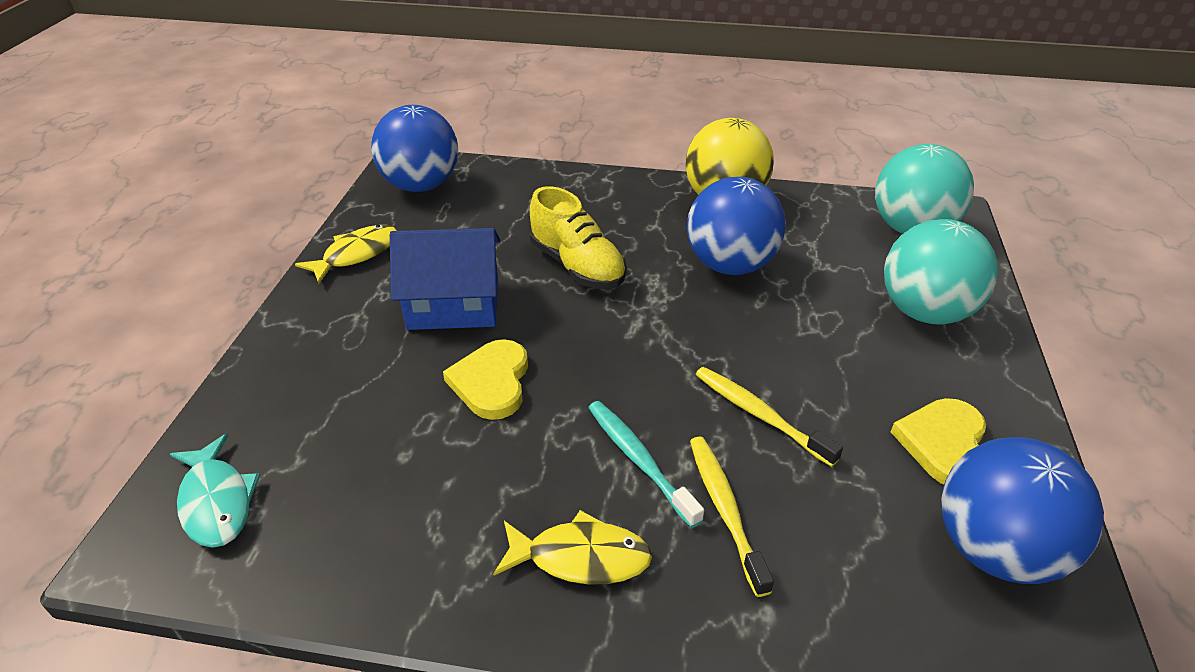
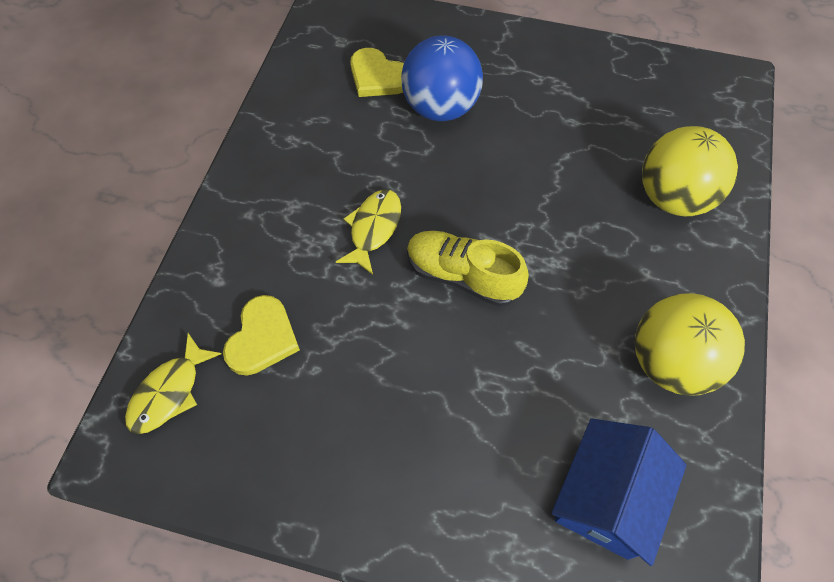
blue ball: [371,105,458,192] [687,177,786,275] [941,437,1104,584] = 3 -> [401,35,483,121] = 1
turquoise ball: [875,144,974,234] [884,219,998,325] = 2 -> none = 0
turquoise fish: [170,433,260,548] = 1 -> none = 0
turquoise toothbrush: [588,401,704,528] = 1 -> none = 0
yellow ball: [685,118,774,195] = 1 -> [635,293,745,396] [642,126,738,216] = 2
yellow toothbrush: [690,436,774,597] [695,367,843,467] = 2 -> none = 0

